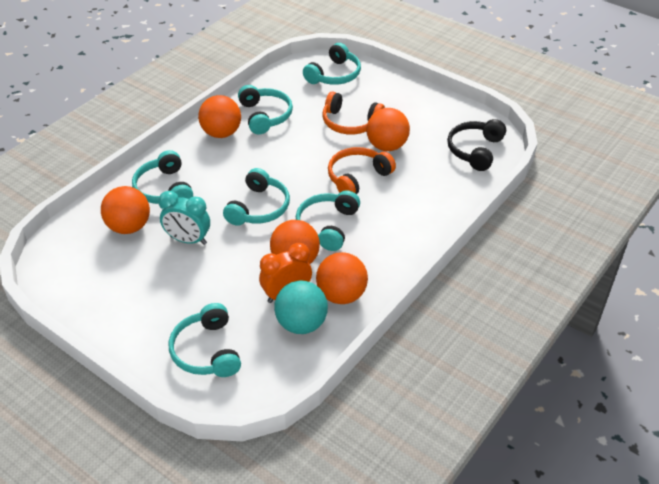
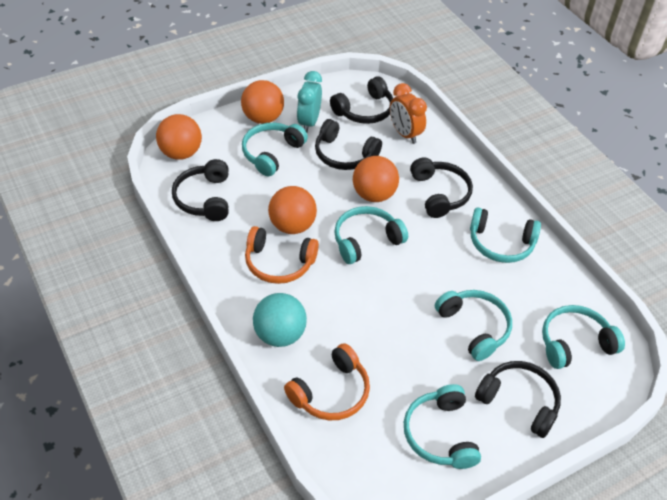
black headphones: [447,119,506,171] = 1 -> [172,159,229,221] [315,119,382,170] [330,76,393,124] [410,157,473,218] [475,361,561,438] = 5
orange ball: [101,186,150,234] [198,95,241,138] [270,220,320,264] [316,252,368,304] [366,108,410,151] = 5 -> [156,114,202,160] [241,80,284,124] [268,186,317,234] [353,156,399,202] = 4

